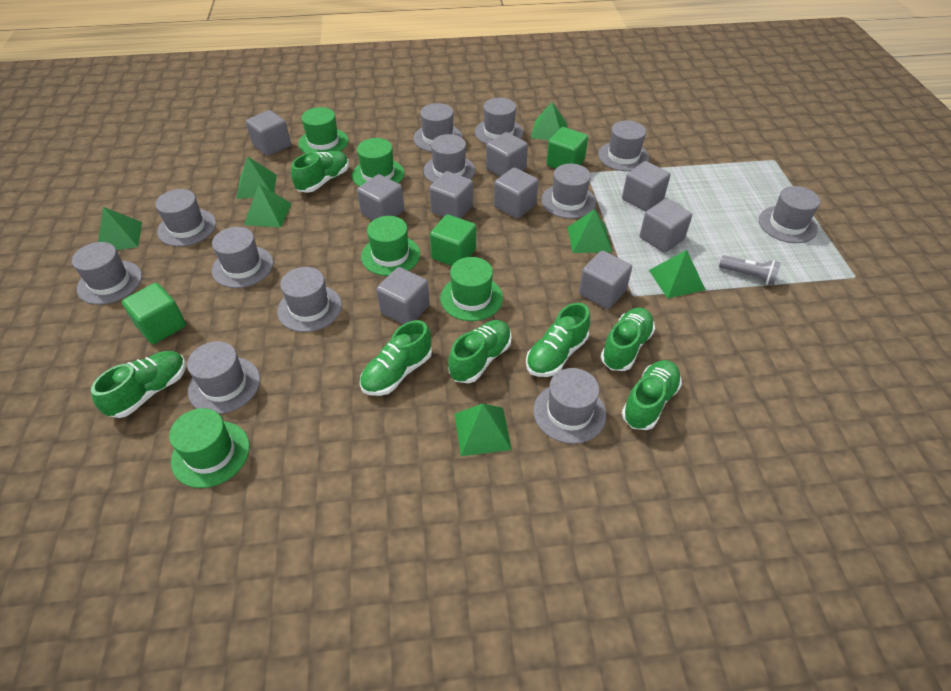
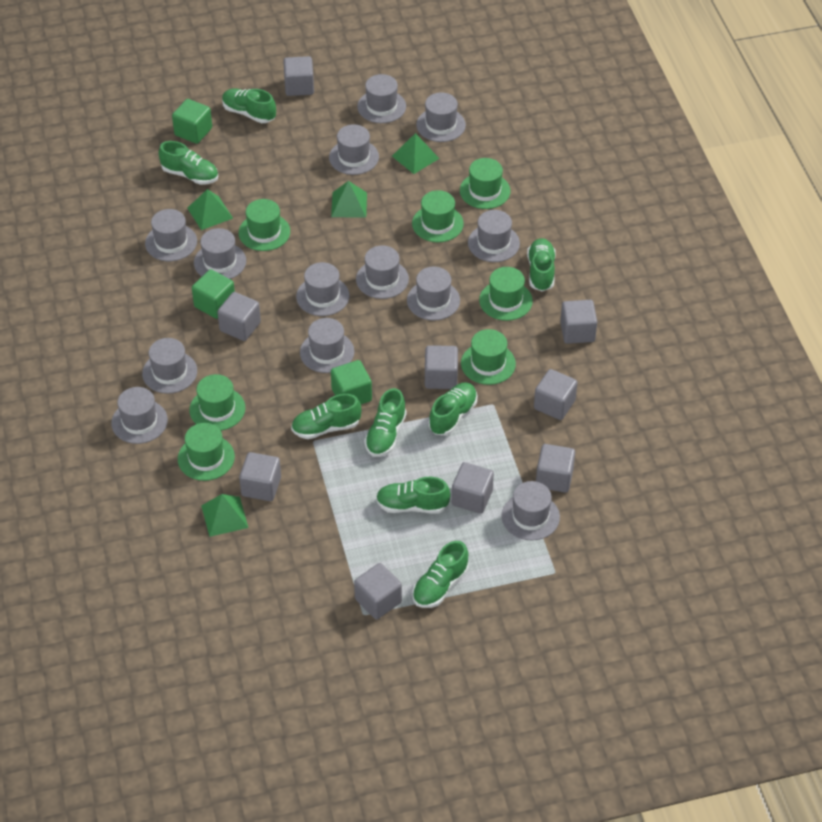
green hat: [169,408,250,488] [298,107,348,154] [352,138,404,187] [361,216,420,276] [440,257,503,321] = 5 -> [178,423,235,481] [189,374,245,431] [239,199,290,251] [412,190,464,242] [460,158,510,209] [461,329,516,385] [479,267,533,321] = 7
green pyramid: [98,207,142,250] [236,156,277,199] [244,184,292,228] [455,404,512,456] [530,102,568,140] [568,209,612,253] [649,250,706,298] = 7 -> [187,189,233,230] [201,494,248,537] [331,181,367,218] [392,133,440,174] = 4
green shoe: [91,351,186,418] [291,151,349,193] [360,320,432,396] [448,320,512,383] [526,303,590,377] [601,307,655,371] [622,360,682,430] = 7 -> [159,141,218,185] [222,88,276,123] [291,394,361,439] [364,388,407,457] [376,477,451,513] [412,541,469,608] [429,382,477,435] [527,238,556,291] = 8
grey flashlight: [719,255,781,285] = 1 -> none = 0
grey hat: [72,242,142,305] [155,189,216,247] [187,341,260,414] [212,227,273,288] [277,267,342,332] [413,103,463,152] [423,134,475,183] [475,98,523,144] [533,368,606,444] [541,164,596,219] [598,121,649,171] [759,186,820,243] = 12 -> [111,387,168,444] [142,338,197,394] [145,209,197,261] [194,228,246,279] [296,262,349,316] [300,318,354,373] [329,124,379,175] [356,245,409,299] [357,74,406,123] [407,266,460,320] [416,92,466,142] [468,210,520,262] [501,481,560,540] = 13

